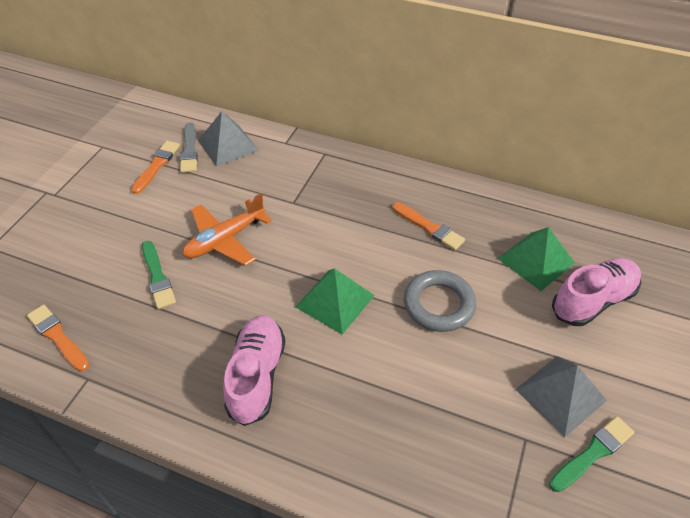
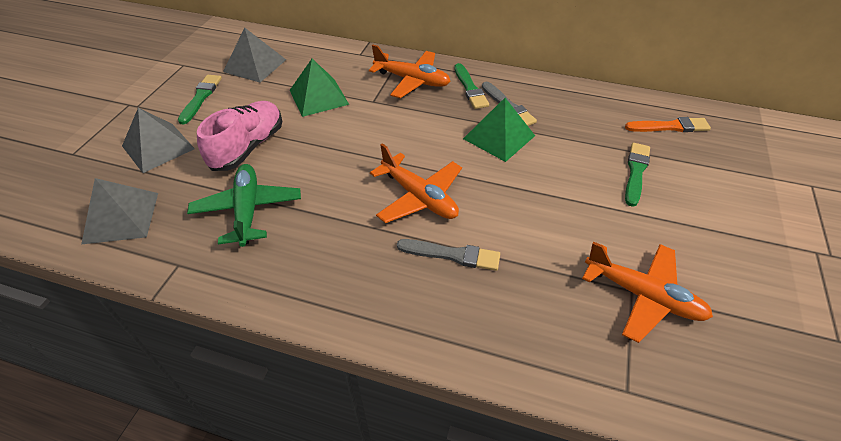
green brush: [142,241,176,309] [549,416,634,492] = 2 -> [178,75,222,125] [454,63,489,109] [625,143,650,207] = 3
green plane: none = 0 -> [187,164,301,247] = 1
grey brush: [180,122,198,173] = 1 -> [397,239,500,271] [482,82,537,126] = 2
grey pyramid: [198,111,259,167] [515,356,607,437] = 2 -> [81,178,158,245] [122,108,195,173] [223,27,286,83] = 3
grey ring: [404,270,476,332] = 1 -> none = 0
orange brush: [27,305,89,371] [131,141,180,194] [393,202,465,250] = 3 -> [625,117,711,132] = 1
orange plane: [183,193,272,266] = 1 -> [369,45,451,98] [370,143,462,223] [582,242,713,343] = 3
pink shoe: [223,315,285,426] [552,258,641,326] = 2 -> [197,101,282,171] = 1

